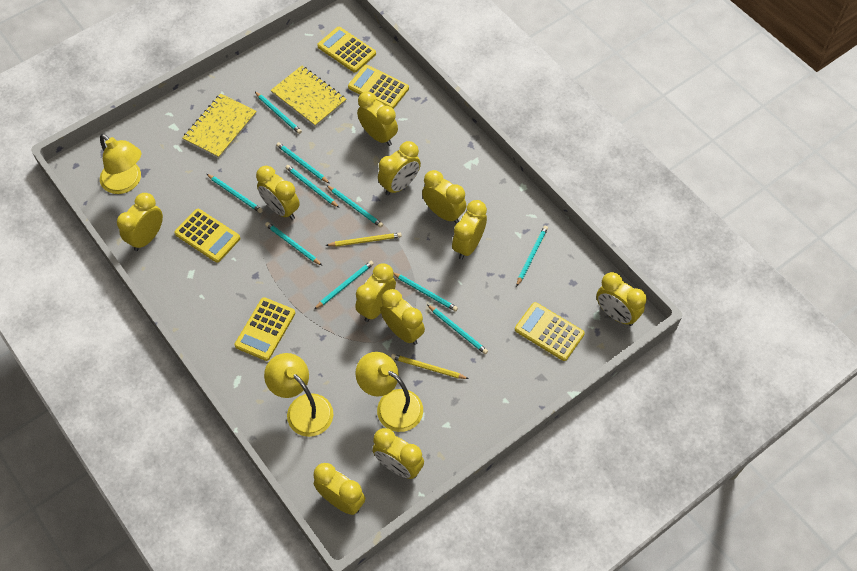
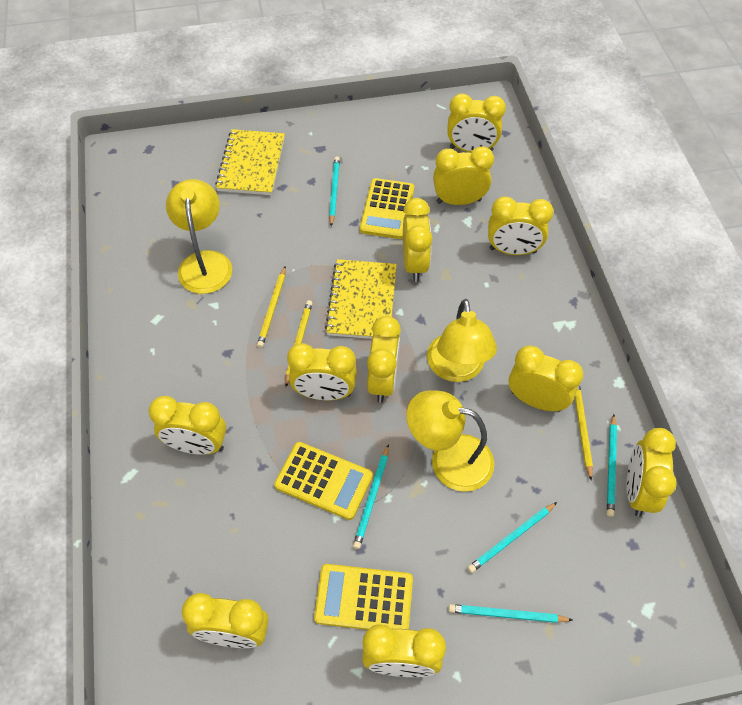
turquoise pencil: [207,174,263,213] [254,91,302,134] [265,222,322,265] [276,142,330,184] [286,165,340,208] [315,261,374,309] [326,185,383,228] [393,272,458,312] [428,305,488,354] [516,226,548,287] = 10 -> [329,156,340,226] [353,444,389,549] [449,604,572,623] [467,502,557,573] [607,414,617,517] = 5
yellow calculator: [174,209,240,263] [234,297,295,361] [317,27,376,72] [348,65,409,109] [515,302,585,361] = 5 -> [274,442,373,520] [314,564,413,630] [360,178,414,239] = 3
yellow pencil: [326,233,402,247] [391,354,469,379] = 2 -> [257,266,286,348] [285,300,313,387] [575,385,593,480] = 3

